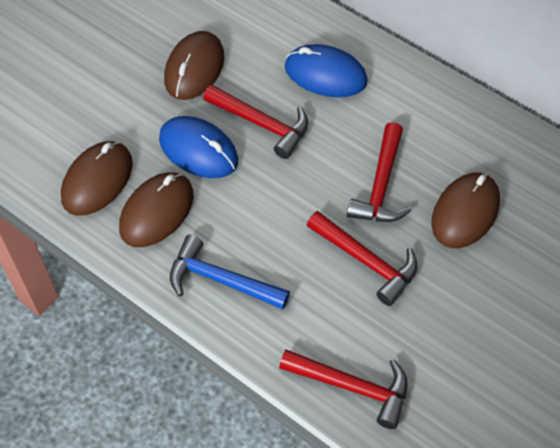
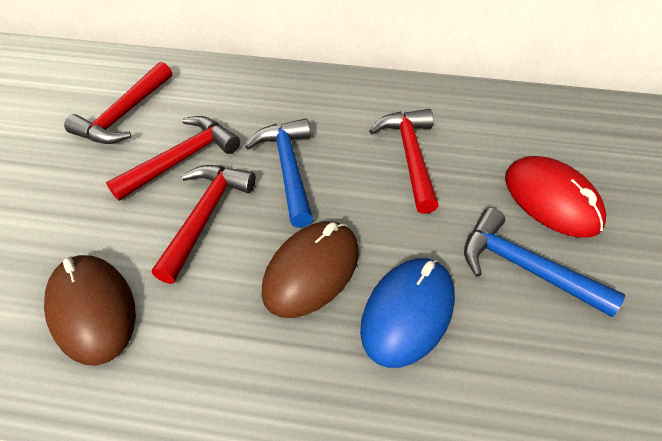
blue hammer: [170,235,290,309] = 1 -> [245,118,313,228] [464,208,625,317] = 2
blue mouse: [159,116,238,178] [285,44,368,97] = 2 -> [360,258,455,368] = 1
brown mouse: [61,141,133,216] [119,172,194,247] [164,31,224,100] [431,173,500,248] = 4 -> [44,255,136,365] [262,221,359,318] = 2
red mouse: none = 0 -> [505,156,606,238] = 1

